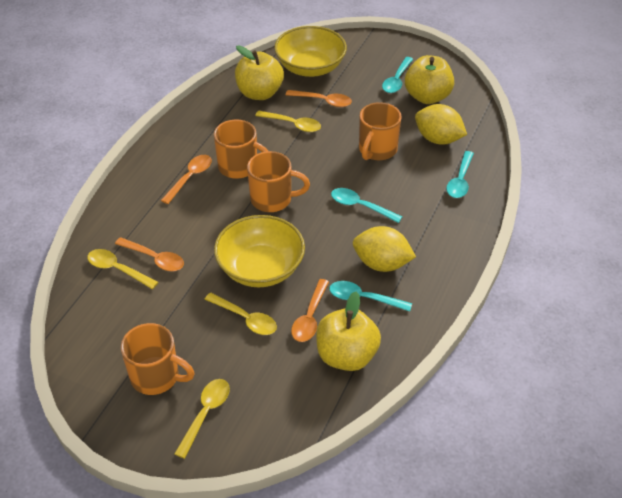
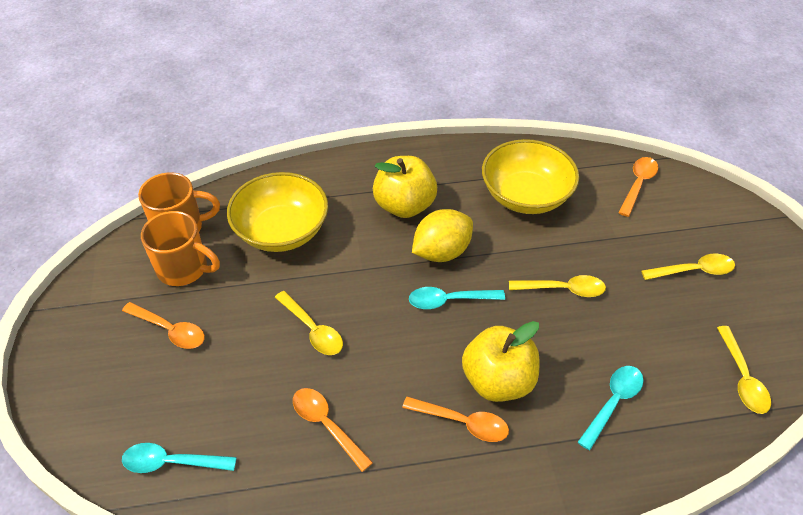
orange mug: [121,323,195,395] [214,120,268,179] [247,151,310,212] [359,102,402,160] = 4 -> [138,172,220,232] [141,211,220,286] = 2
turquoise spoon: [329,281,412,311] [331,188,402,223] [382,57,413,93] [446,151,474,198] = 4 -> [122,443,237,473] [409,287,505,309] [578,366,643,450] = 3
yellow apple: [235,45,284,100] [316,292,381,371] [405,55,454,104] = 3 -> [373,156,437,218] [462,321,539,402] = 2
yellow lemon: [353,226,416,272] [415,104,467,145] = 2 -> [412,209,473,262] = 1

